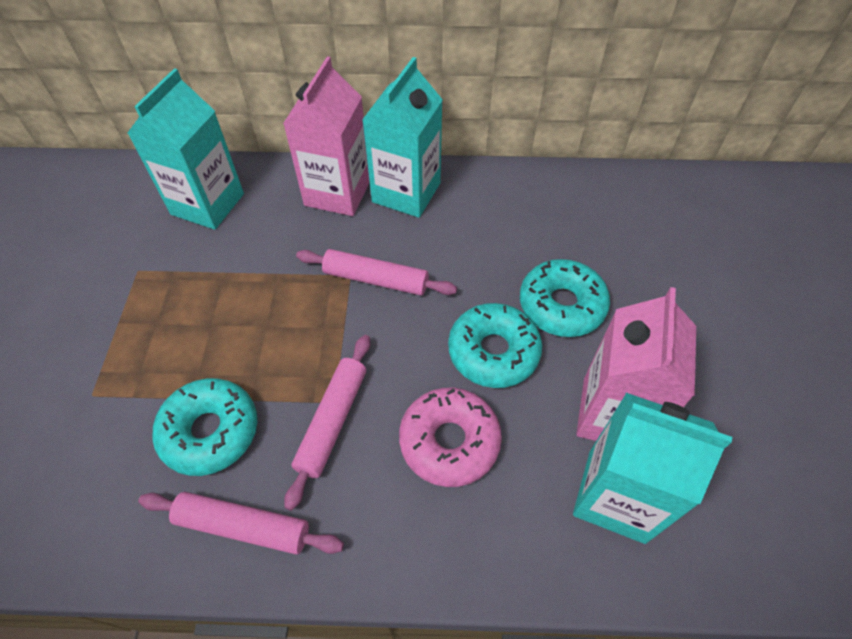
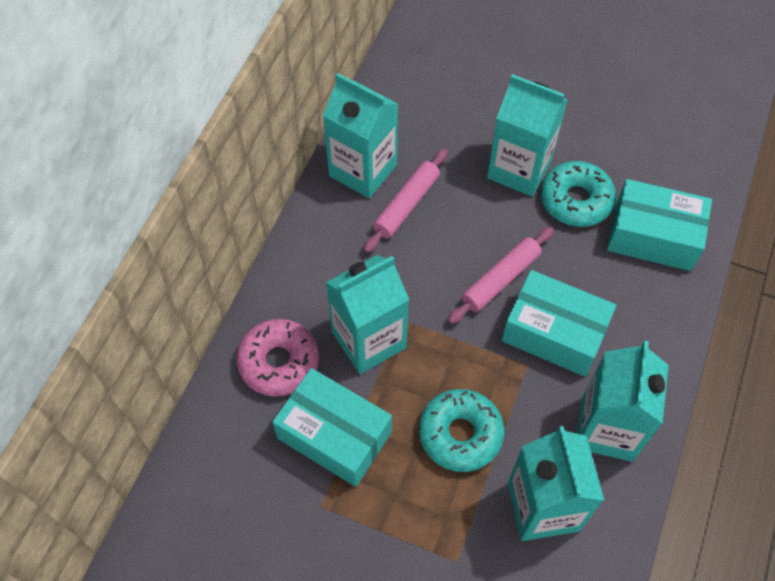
pink carton: [283,56,370,216] [576,287,696,441] = 2 -> none = 0
pink rolling pin: [138,492,344,555] [284,335,370,511] [296,249,457,295] = 3 -> [364,148,448,253] [447,227,554,324] = 2
turquoise box: none = 0 -> [272,368,392,487] [502,270,616,377] [607,179,712,271] = 3
turquoise carton: [127,68,244,230] [362,57,443,218] [573,393,732,544] = 3 -> [323,73,398,198] [325,255,409,374] [487,74,568,197] [508,426,605,541] [577,341,669,462] = 5
turquoise donut: [152,378,257,476] [448,303,542,388] [520,259,610,337] = 3 -> [419,389,504,472] [541,161,616,227] = 2

